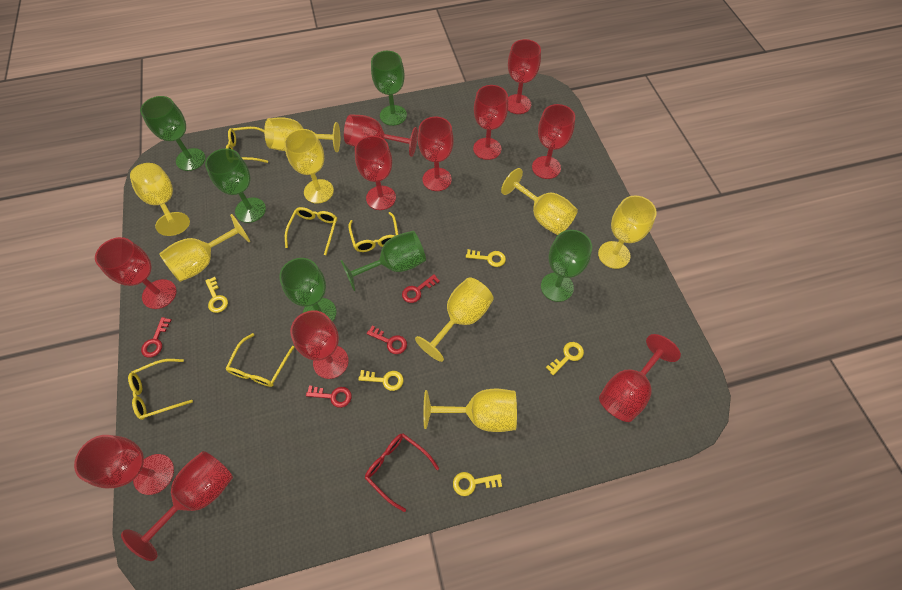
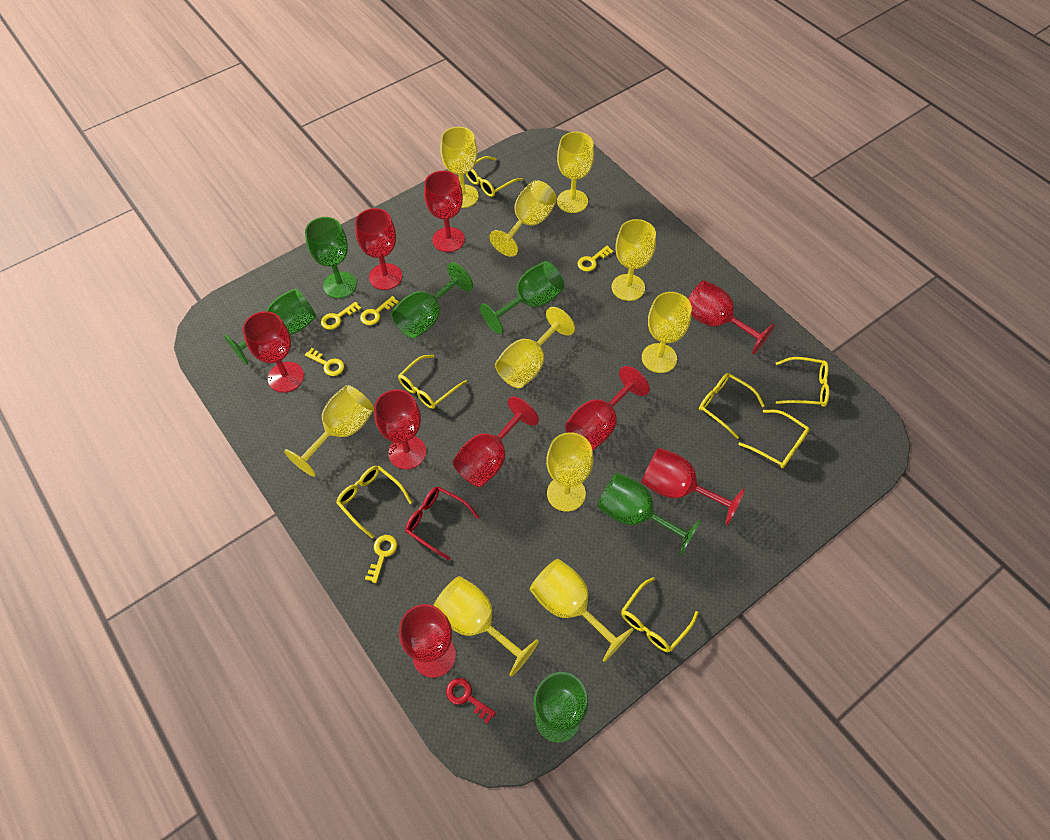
red goblet: [74,435,174,495] [95,237,177,309] [121,451,233,561] [290,310,349,379] [344,114,418,157] [355,136,396,210] [418,117,453,191] [473,85,508,160] [508,39,541,114] [532,104,575,179] [599,334,681,422] = 11 -> [243,311,304,393] [355,208,402,290] [374,389,426,470] [399,604,456,678] [424,171,465,252] [452,397,539,487] [565,366,650,451] [641,448,745,525] [688,280,775,354] = 9
red key: [141,317,171,358] [306,386,352,408] [367,325,407,354] [402,274,440,303] = 4 -> [446,678,496,724] = 1
yellow glasses: [128,359,193,420] [225,333,295,387] [226,127,268,163] [285,207,337,255] [348,212,399,252] = 5 -> [336,466,412,539] [398,355,467,409] [466,156,523,197] [621,577,699,652] [699,373,765,439] [738,410,810,468] [776,357,829,407] = 7
yellow goblet: [130,163,190,236] [159,214,250,282] [264,117,340,152] [284,129,334,204] [415,277,494,362] [423,389,517,432] [501,168,578,235] [598,196,657,269] = 8 -> [284,385,374,477] [433,576,539,677] [440,127,479,208] [489,180,557,257] [495,307,575,388] [530,559,633,662] [546,432,593,512] [557,132,594,213] [612,219,656,301] [642,292,692,373] = 10

